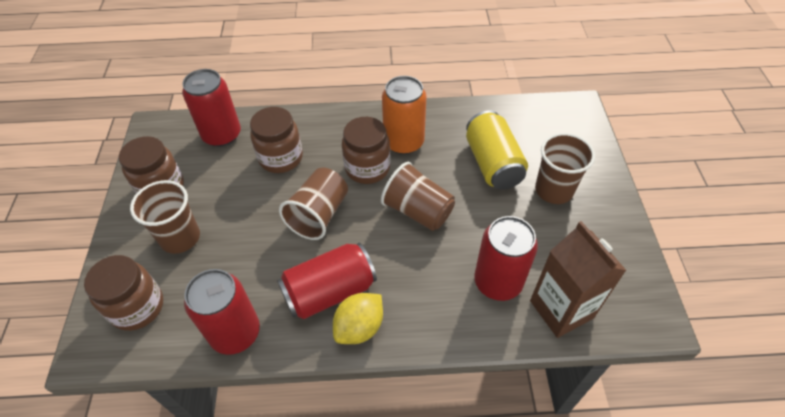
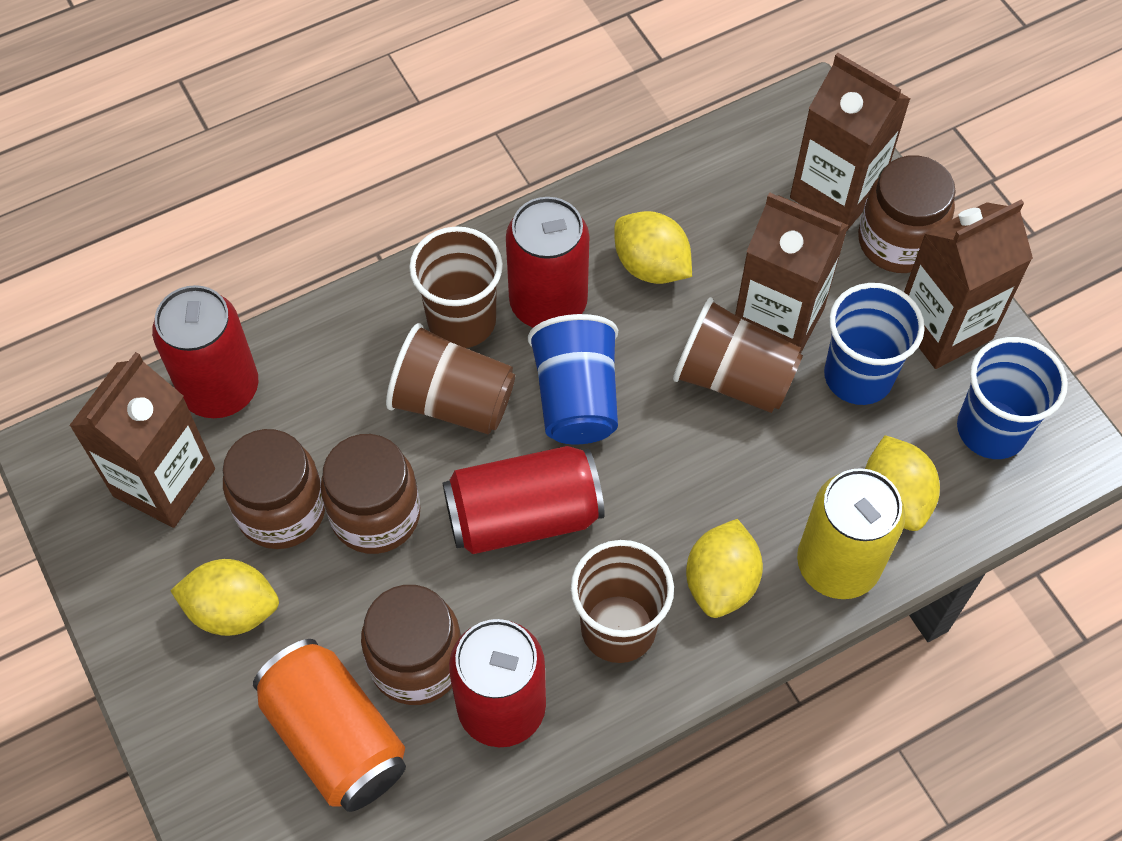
blue cup: none = 0 -> [528,314,618,444] [824,283,925,405] [957,337,1068,459] = 3
brown carton: [530,221,627,338] = 1 -> [69,352,215,528] [735,192,848,354] [790,53,911,230] [904,200,1033,369] = 4
yellow lemon: [333,293,383,344] = 1 -> [170,559,279,636] [614,211,692,284] [686,519,763,618] [865,435,940,531] = 4

